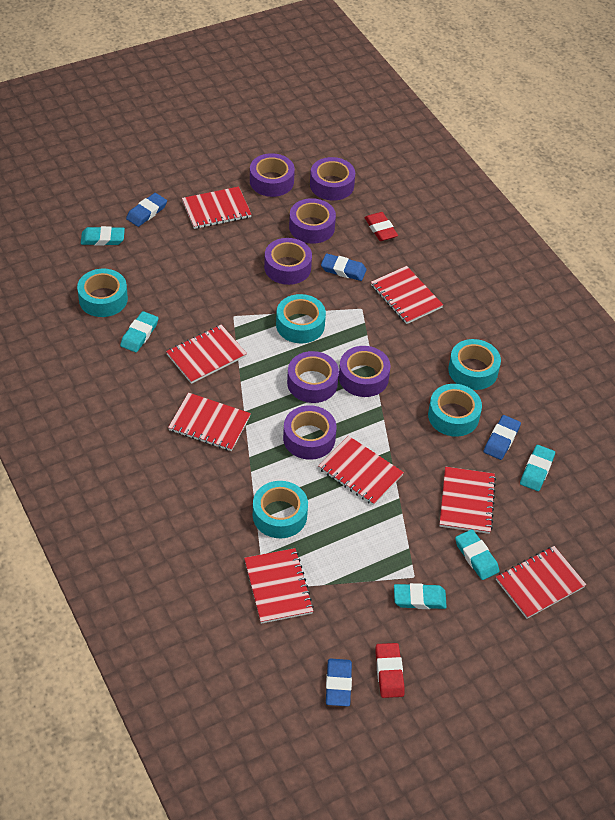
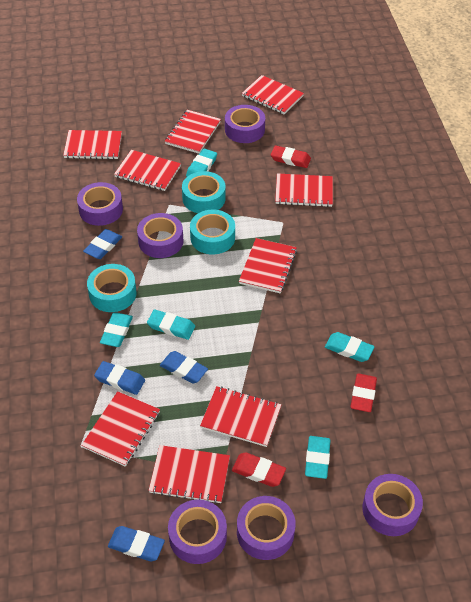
purple tape: [250,153,295,197] [264,238,312,285] [283,405,336,460] [287,351,339,403] [289,198,336,244] [310,157,355,200] [339,346,391,397] = 7 -> [77,182,123,226] [137,213,183,258] [168,499,227,564] [225,105,265,143] [237,496,296,560] [362,474,423,536] = 6
red eraser: [364,212,398,241] [376,643,405,698] = 2 -> [232,452,286,487] [271,145,311,168] [350,373,377,412] = 3
red notebook: [166,325,247,384] [168,393,251,451] [182,187,252,229] [244,548,314,624] [318,436,404,506] [371,266,443,324] [440,467,496,534] [496,546,587,619] = 8 -> [63,130,122,159] [81,391,160,467] [114,150,181,191] [148,445,230,504] [165,110,221,154] [200,386,281,447] [239,238,297,293] [242,75,304,114] [275,173,333,207] = 9
turquoise tape: [77,269,128,317] [253,481,308,538] [276,294,326,343] [428,384,482,437] [448,339,501,390] = 5 -> [87,264,137,312] [182,171,226,213] [190,210,235,255] = 3

